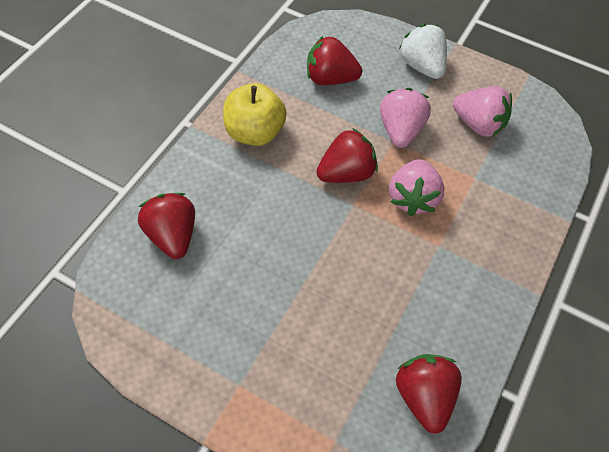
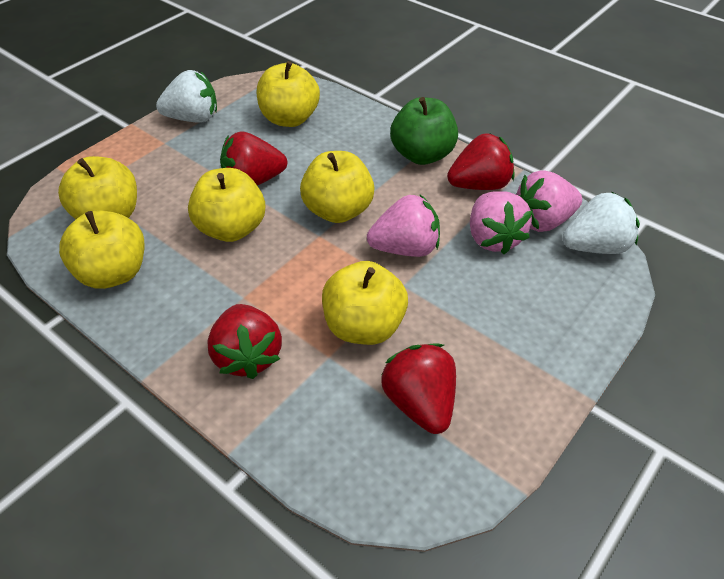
green apple: none = 0 -> [390,97,458,165] = 1
white strawberry: [399,24,447,79] = 1 -> [156,70,217,123] [562,192,640,254] = 2
yellow apple: [223,83,287,146] = 1 -> [58,156,137,219] [59,210,144,289] [188,168,265,242] [257,61,320,127] [300,151,375,223] [322,261,408,345] = 6

